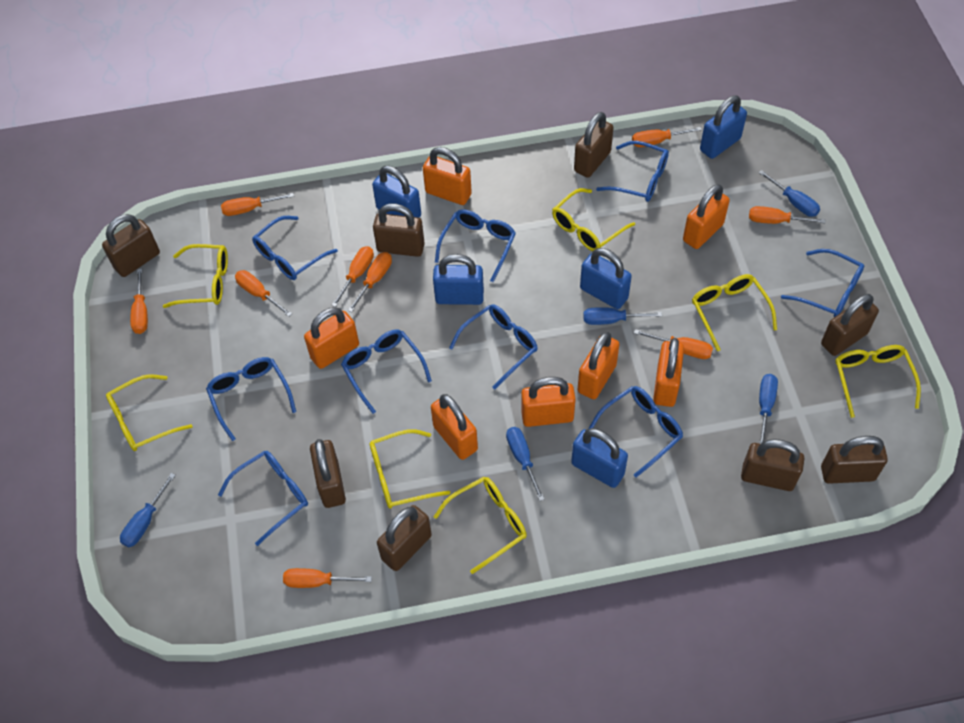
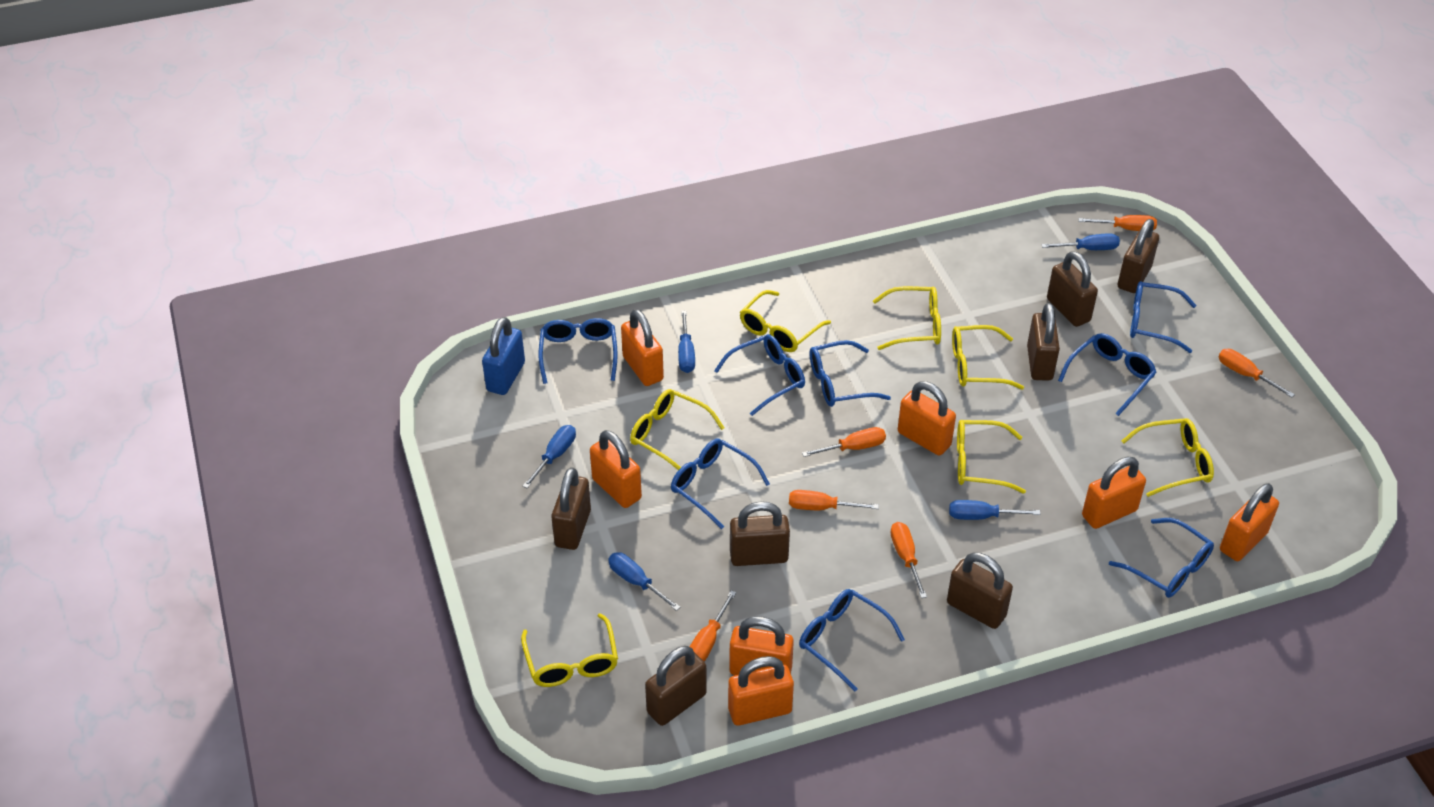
blue glasses: [206,357,296,441] [218,451,308,546] [252,216,338,280] [341,330,432,414] [435,210,516,282] [449,304,538,390] [588,386,683,477] [596,141,669,202] [781,249,864,317] = 9 -> [539,318,618,384] [671,439,770,529] [714,334,805,416] [799,589,905,692] [809,340,891,407] [1058,333,1156,416] [1109,518,1214,598] [1130,281,1196,353] = 8
blue padlock: [372,166,421,218] [433,254,484,305] [571,428,628,488] [580,248,632,309] [700,95,747,159] = 5 -> [482,317,525,395] = 1
brown padlock: [102,214,160,277] [310,439,346,508] [373,203,425,257] [377,505,432,571] [574,112,614,178] [741,439,805,491] [821,294,879,356] [821,436,888,484] = 8 -> [551,467,591,550] [645,646,707,726] [730,501,790,566] [947,552,1013,629] [1027,303,1060,381] [1047,251,1098,327] [1118,219,1159,293] = 7
orange screwdriver: [130,268,148,334] [221,193,294,216] [235,270,292,317] [283,568,372,588] [331,246,374,307] [348,252,392,312] [632,127,702,147] [634,329,713,359] [749,206,825,224] = 9 -> [690,590,736,662] [789,490,879,510] [802,427,886,457] [891,522,927,598] [1078,215,1157,231] [1219,349,1295,398] = 6

